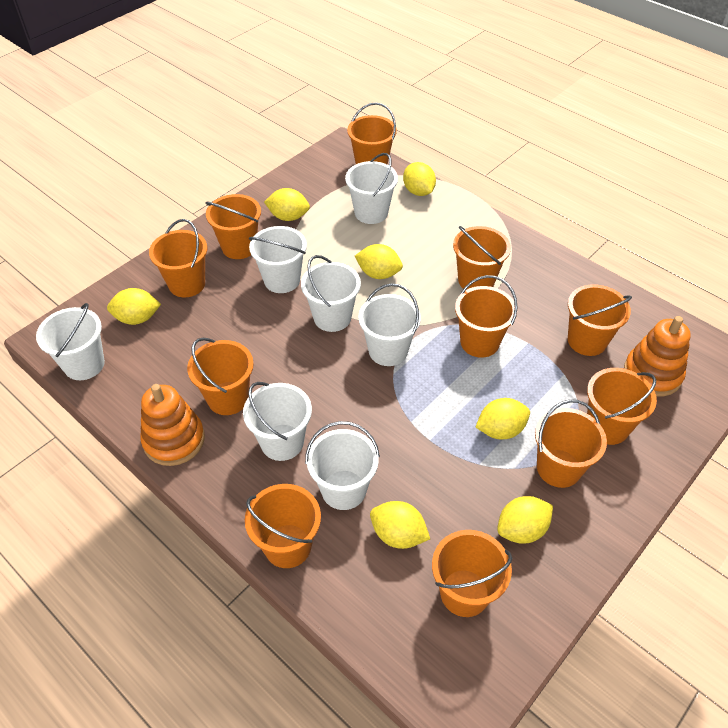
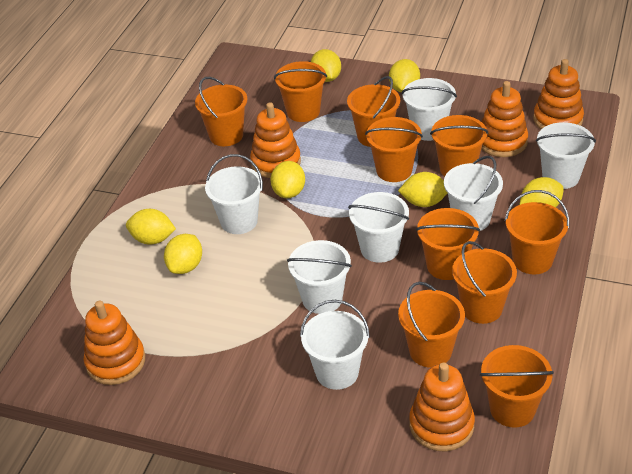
orange bucket: [149,219,207,297] [187,338,254,415] [205,194,261,259] [245,484,321,568] [347,102,397,165] [432,530,512,617] [453,226,511,290] [455,275,518,358] [535,399,607,488] [568,284,632,356] [587,368,657,445] = 11 -> [195,77,247,146] [274,61,327,122] [347,76,400,147] [365,117,423,182] [398,282,465,368] [416,208,480,280] [430,115,488,176] [452,241,517,324] [480,345,554,428] [505,190,569,274] = 10
orange stacking toy: [140,384,205,466] [624,316,691,397] = 2 -> [84,301,145,385] [250,102,301,178] [409,362,475,451] [481,81,528,157] [533,59,584,129] = 5

